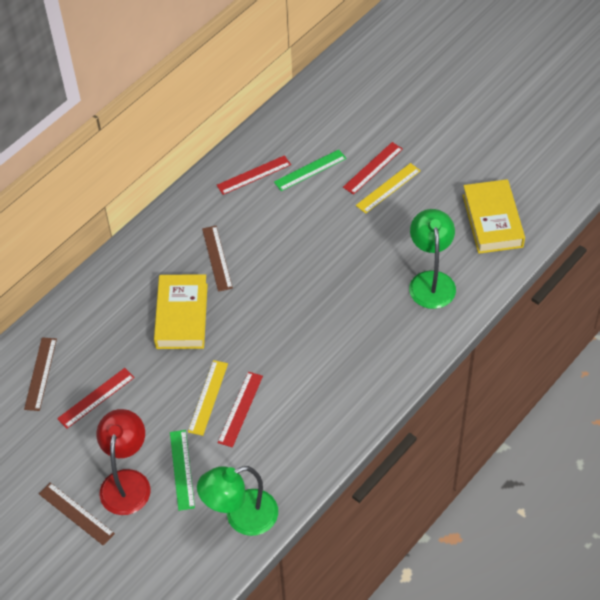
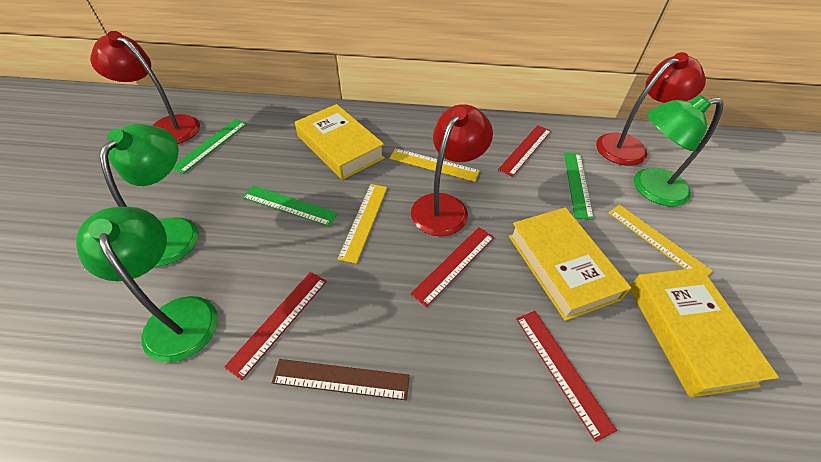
brown ruler: [24,337,57,411] [39,482,115,546] [202,226,233,292] = 3 -> [272,359,410,400] = 1
green lamp: [197,466,278,536] [409,209,456,309] = 2 -> [76,207,218,363] [100,124,199,266] [634,95,724,206] = 3
green ruler: [170,430,195,511] [274,149,346,191] = 2 -> [173,119,247,174] [242,186,338,226] [564,152,594,220] = 3
red lamp: [97,409,151,515] = 1 -> [90,31,200,144] [411,104,493,236] [596,52,706,166] = 3
yellow book: [154,274,208,349] [462,179,525,254] = 2 -> [295,104,385,180] [509,207,631,321] [630,267,779,398] = 3
yellow ruler: [188,360,228,436] [356,163,421,214] = 2 -> [338,184,387,264] [389,148,480,182] [608,205,713,276] = 3

